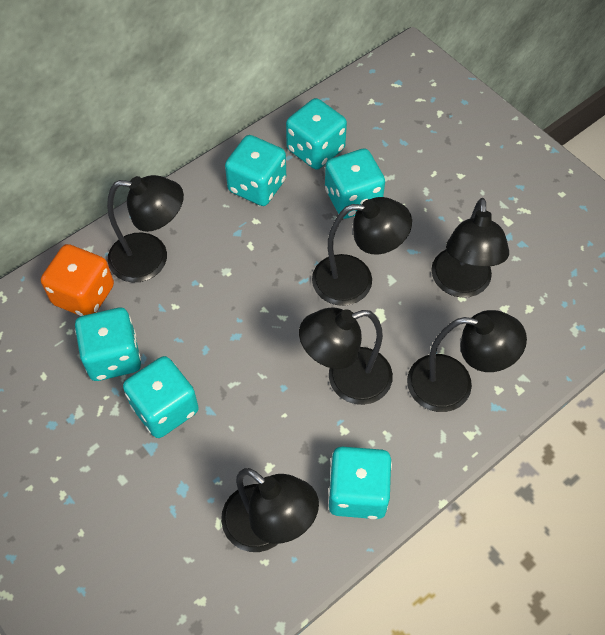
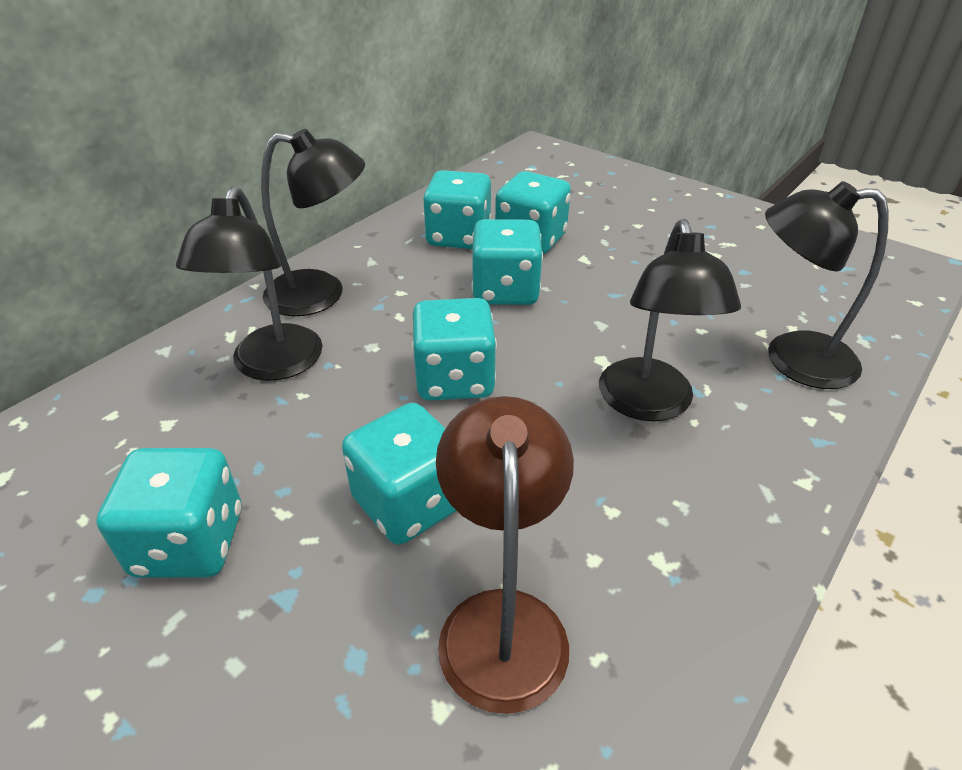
black lamp: [107,175,184,282] [221,468,319,552] [299,307,393,405] [312,197,412,306] [407,310,527,412] [431,198,509,298] = 6 -> [176,186,322,381] [261,129,365,316] [599,219,741,421] [765,181,889,389] = 4
brown lamp: none = 0 -> [436,396,574,714] = 1
orange dice: [41,244,114,316] = 1 -> none = 0

